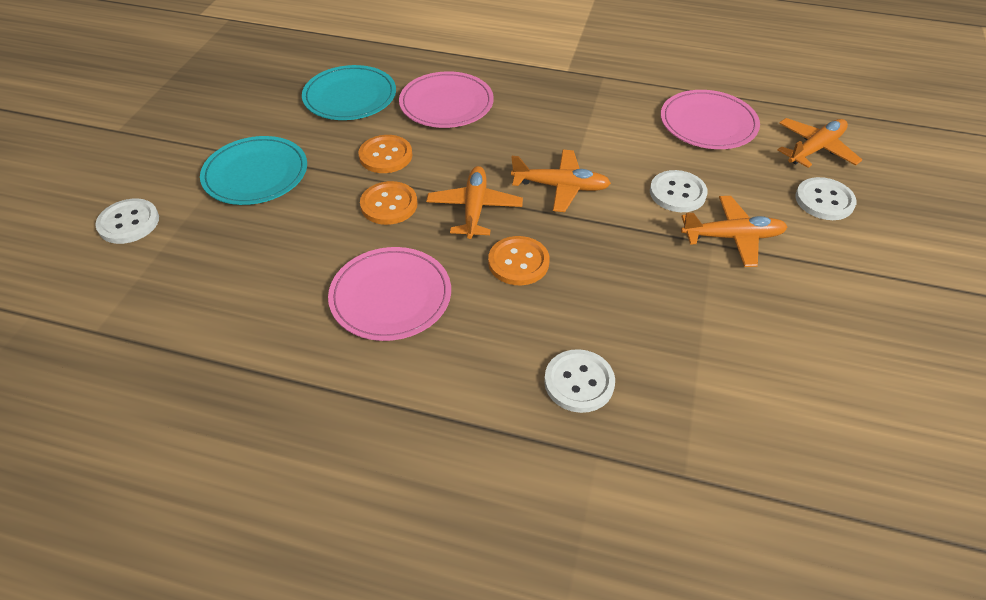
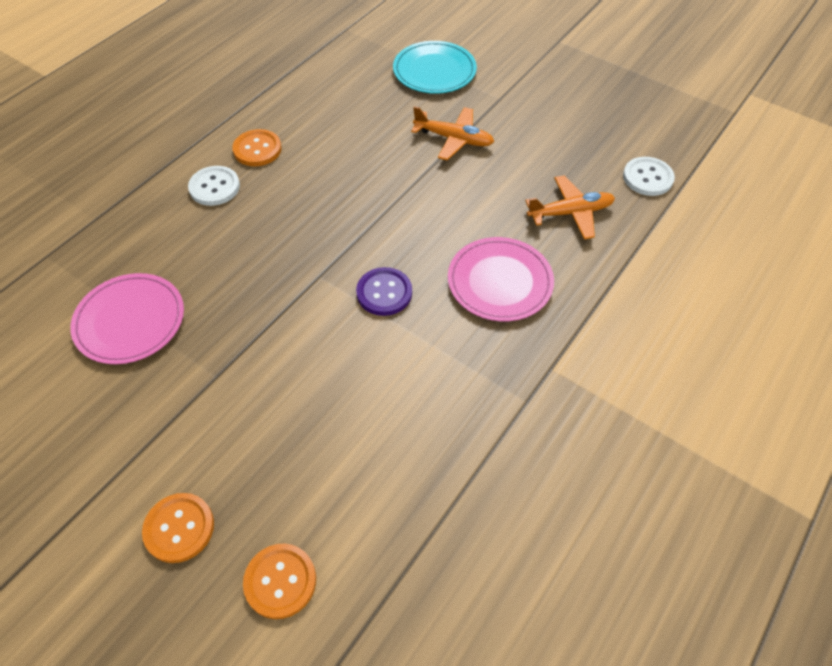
orange plane: [426,166,523,239] [511,150,611,212] [681,196,787,267] [778,118,862,168] = 4 -> [411,106,494,160] [525,176,615,240] = 2
pink plate: [328,247,451,341] [399,71,494,128] [661,90,760,149] = 3 -> [70,273,184,364] [448,237,554,321] = 2
purple button: none = 0 -> [356,267,412,316] = 1
turquoise plate: [200,136,307,205] [302,65,396,120] = 2 -> [393,41,477,94] = 1
white button: [95,199,159,244] [544,349,615,413] [650,170,708,212] [795,177,857,220] = 4 -> [188,166,240,206] [623,157,675,196] = 2

